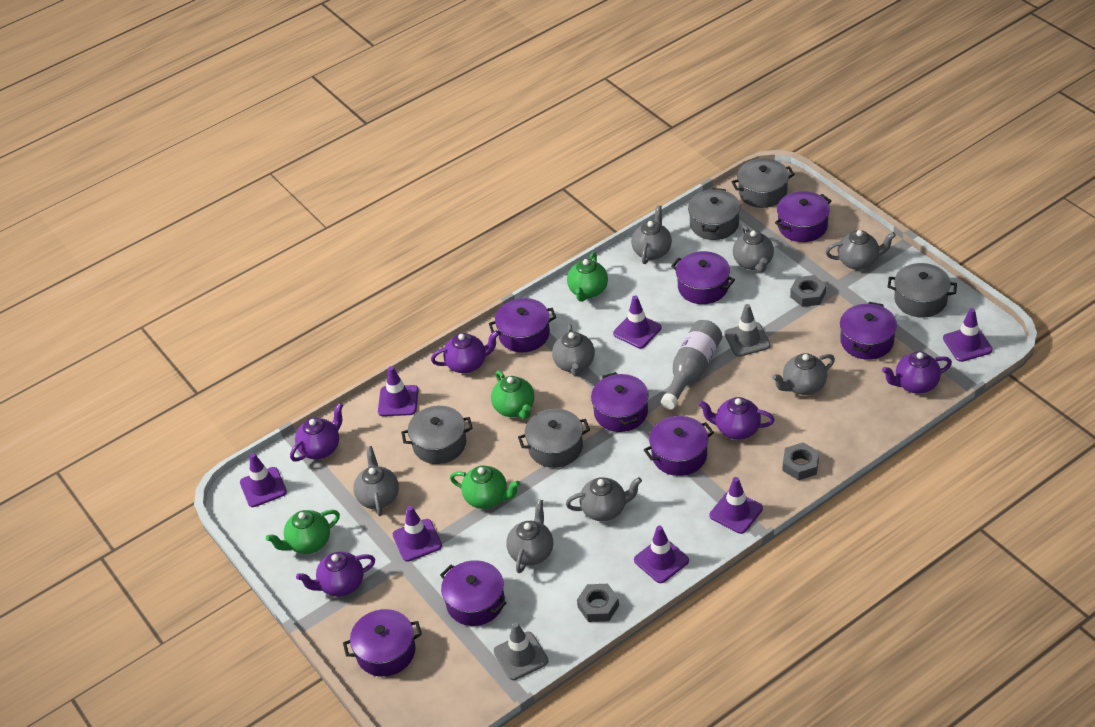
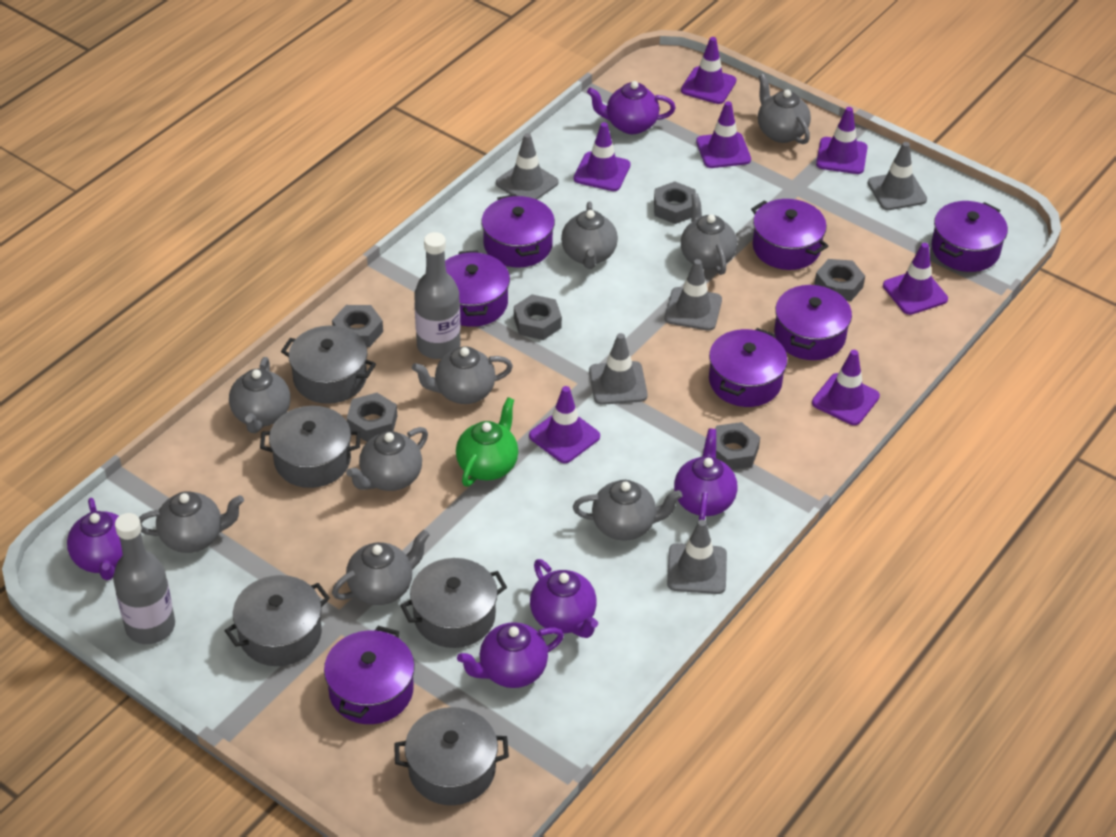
green teapot: [266,510,340,554] [450,466,520,509] [491,370,535,419] [567,252,608,302] = 4 -> [456,397,518,487] = 1
grey bottle: [661,320,722,409] = 1 -> [113,513,175,644] [414,232,461,359] = 2
grey nut: [577,584,619,622] [783,442,819,480] [790,275,826,307] = 3 -> [332,305,383,347] [347,393,397,442] [514,294,562,340] [654,181,696,224] [715,422,760,470] [814,259,865,301] = 6
grey teapot: [353,446,399,516] [506,499,553,573] [552,324,595,377] [566,477,642,521] [631,205,672,264] [733,225,774,272] [772,353,835,395] [825,230,896,270] = 8 -> [139,491,244,553] [229,357,291,433] [332,530,430,605] [346,427,428,491] [412,346,513,404] [561,201,618,269] [573,480,682,541] [681,193,737,275] [758,74,811,144] = 9
grey traffic cone: [494,622,549,680] [724,304,771,357] = 2 -> [496,133,559,200] [589,333,648,405] [664,259,722,331] [667,519,727,594] [868,142,927,210] = 5
purple pot: [343,609,422,677] [440,560,506,626] [489,298,556,352] [591,372,649,432] [644,416,714,476] [671,251,735,304] [775,191,831,242] [840,302,897,360] = 8 -> [324,626,415,724] [445,250,510,327] [481,194,555,267] [709,328,788,407] [751,199,828,270] [774,283,852,360] [932,201,1008,272] = 7

